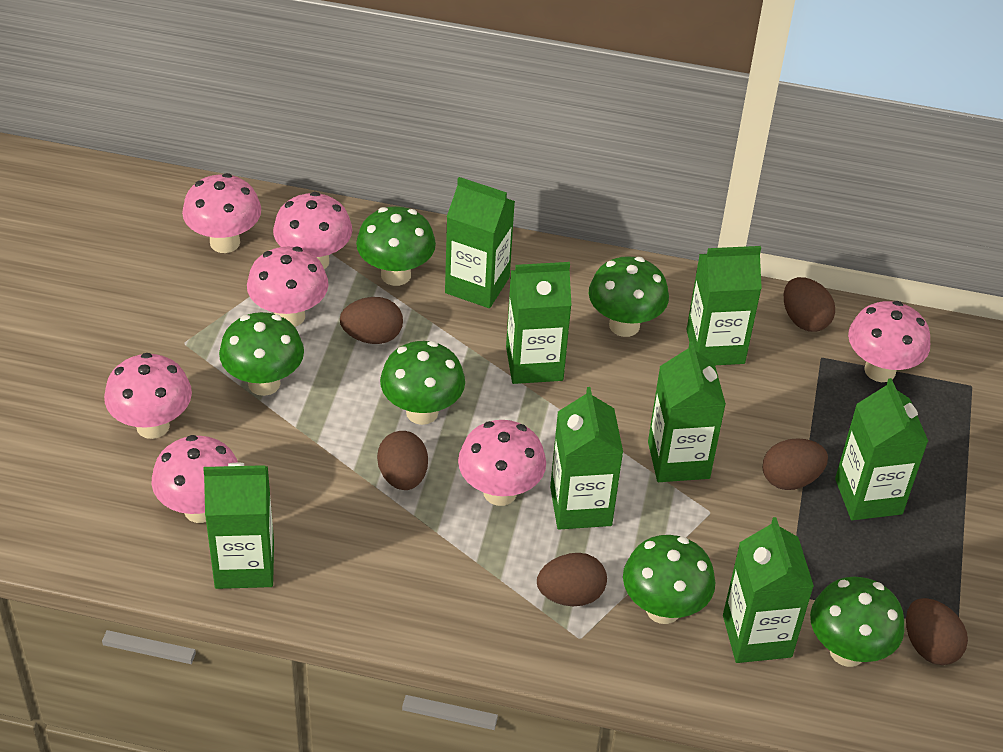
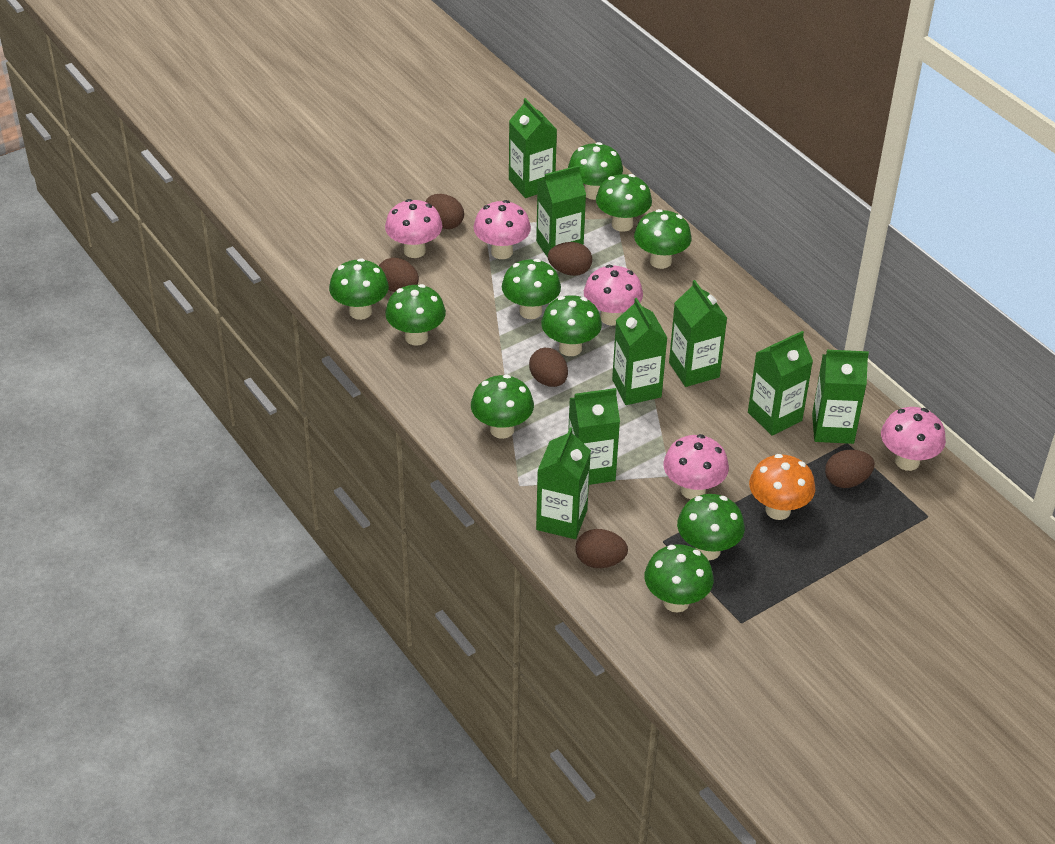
green mushroom: [219,312,304,396] [356,206,436,286] [380,341,465,425] [589,256,669,337] [623,535,715,624] [810,577,905,667] = 6 -> [329,258,389,320] [385,284,446,346] [471,375,534,439] [502,259,561,319] [541,295,602,356] [568,142,623,200] [596,174,652,232] [634,209,692,269] [645,544,714,613] [677,494,745,560] = 10
orange mushroom: none = 0 -> [749,454,815,520] = 1
pink mushroom: [104,353,192,439] [151,435,238,523] [182,173,261,253] [247,247,329,327] [273,192,352,269] [458,420,546,506] [848,301,930,382] = 7 -> [385,199,442,258] [473,200,531,259] [584,265,643,326] [663,434,729,499] [881,407,946,471] = 5

